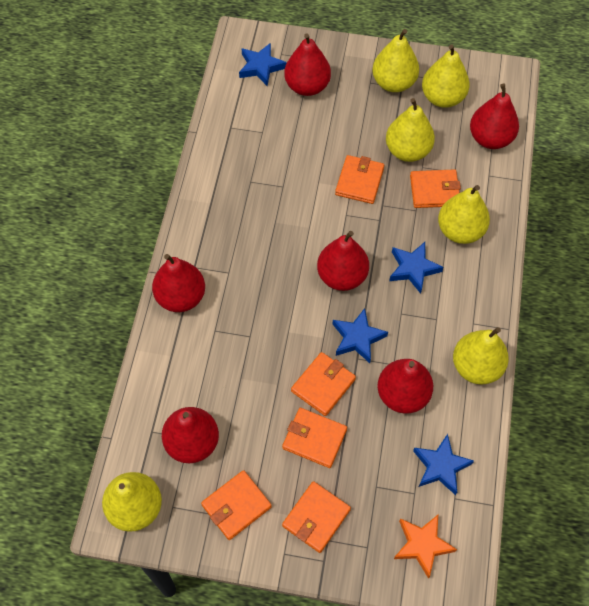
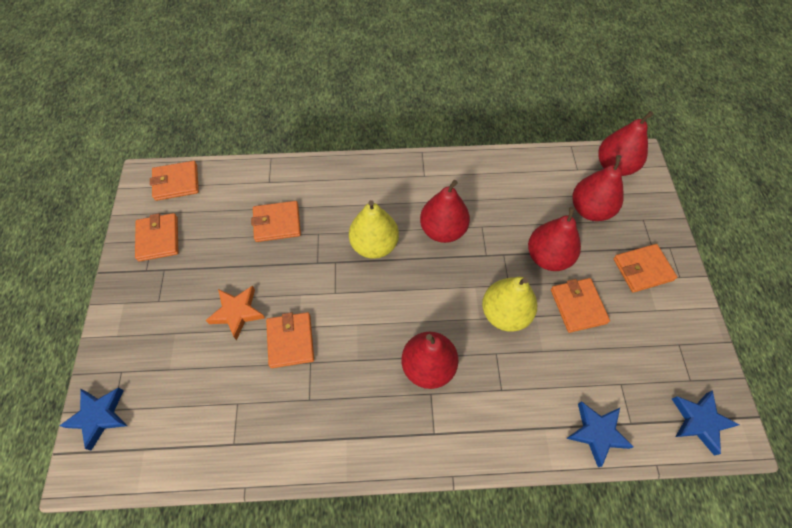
blue star: [239,43,287,86] [333,308,388,363] [389,242,443,294] [413,434,474,495] = 4 -> [60,388,127,450] [566,401,634,467] [672,390,740,455] = 3
red pear: [152,254,205,312] [162,407,219,463] [284,34,331,96] [317,231,369,291] [377,359,433,413] [470,83,519,149] = 6 -> [401,332,458,389] [420,180,470,243] [528,207,581,271] [572,155,624,221] [598,111,654,176] = 5
yellow pear: [102,472,162,532] [372,29,419,92] [386,98,435,162] [422,44,470,108] [438,185,490,244] [453,327,509,385] = 6 -> [349,200,399,259] [482,277,537,332] = 2

